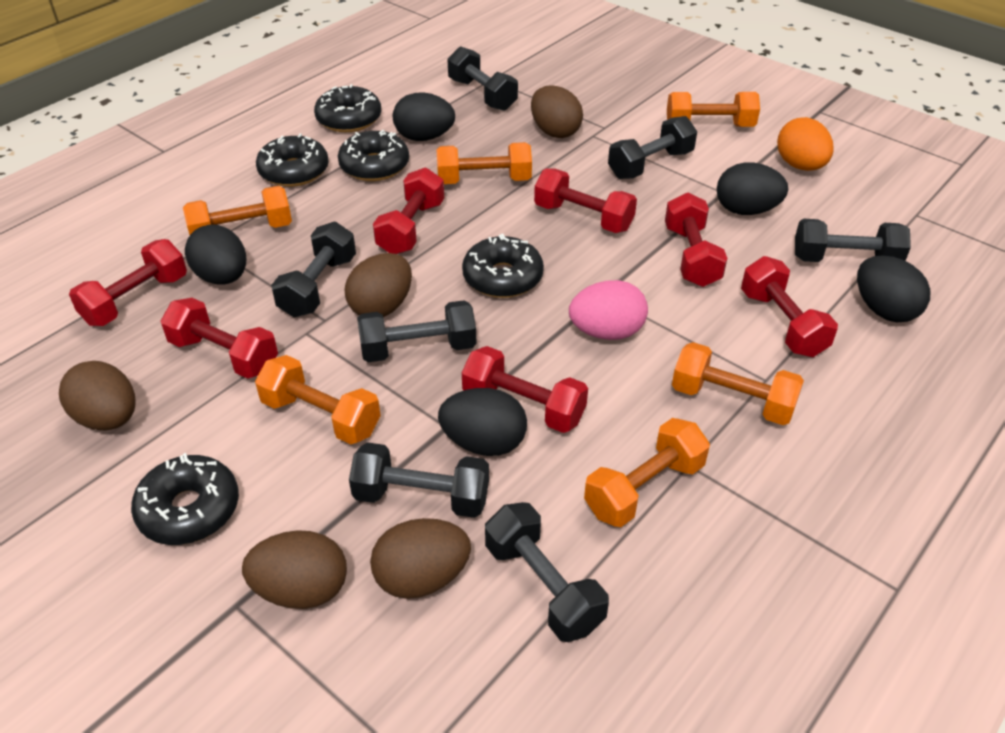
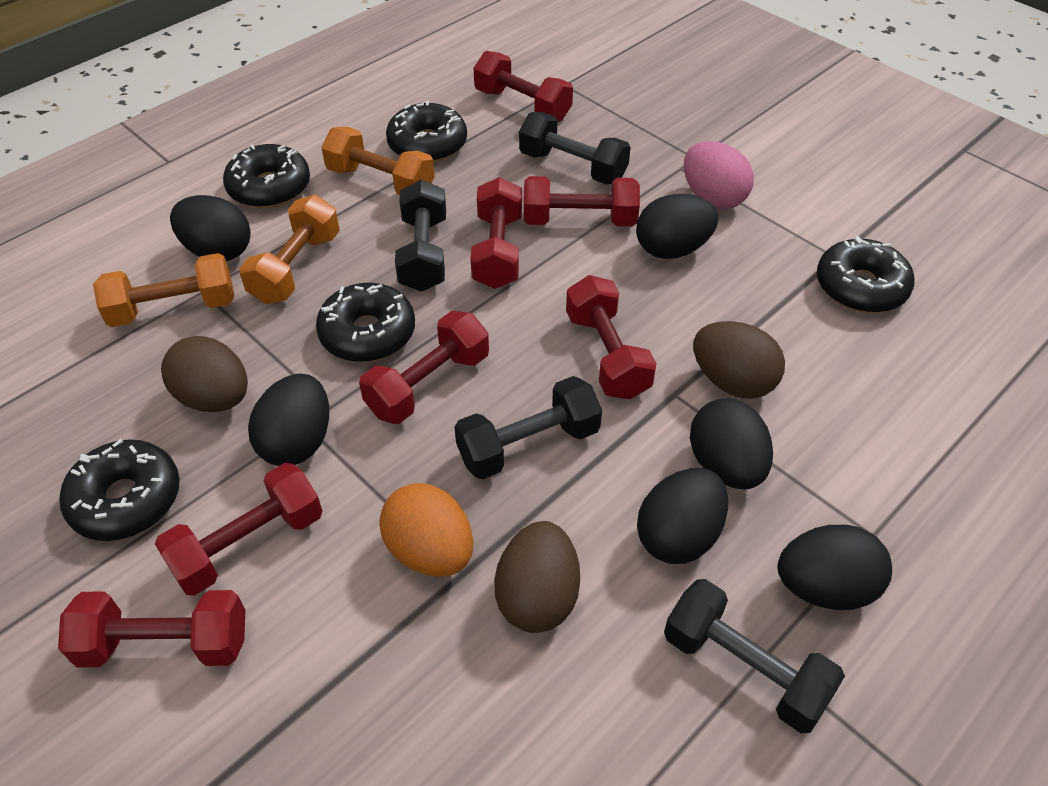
black dumbbell: [271,222,356,317] [349,442,489,518] [357,300,477,362] [448,46,518,111] [485,502,609,642] [608,116,697,179] [795,219,911,262] = 7 -> [395,179,446,292] [455,376,602,479] [519,112,631,185] [664,579,845,733] = 4
black egg: [185,224,246,285] [393,92,455,141] [438,388,527,456] [717,163,788,215] [857,256,930,322] = 5 -> [170,195,251,261] [248,374,329,466] [636,194,718,259] [637,468,728,564] [690,398,773,490] [777,525,892,610] = 6
brown egg: [59,361,136,430] [242,530,347,609] [345,253,412,317] [370,518,471,599] [531,85,583,138] = 5 -> [161,336,248,412] [494,521,580,633] [693,321,785,399] = 3
orange dumbbell: [183,186,292,235] [255,355,381,444] [436,142,532,184] [584,418,710,527] [667,92,760,127] [672,342,804,425] = 6 -> [93,253,234,327] [239,195,340,304] [321,127,435,195] = 3

